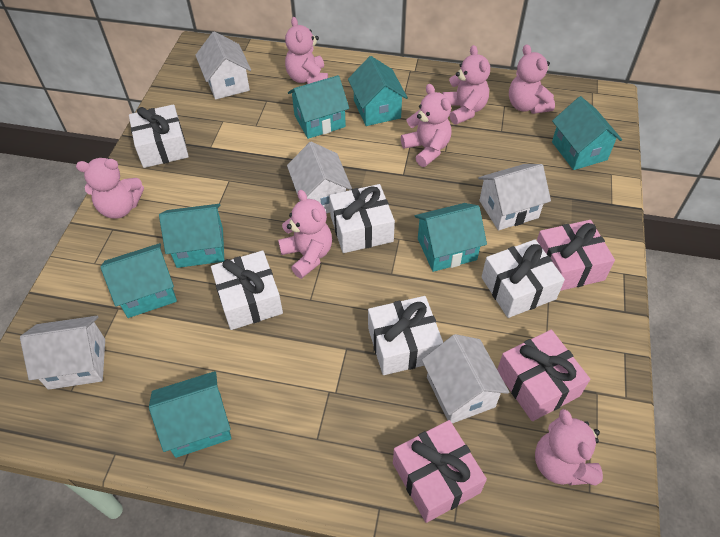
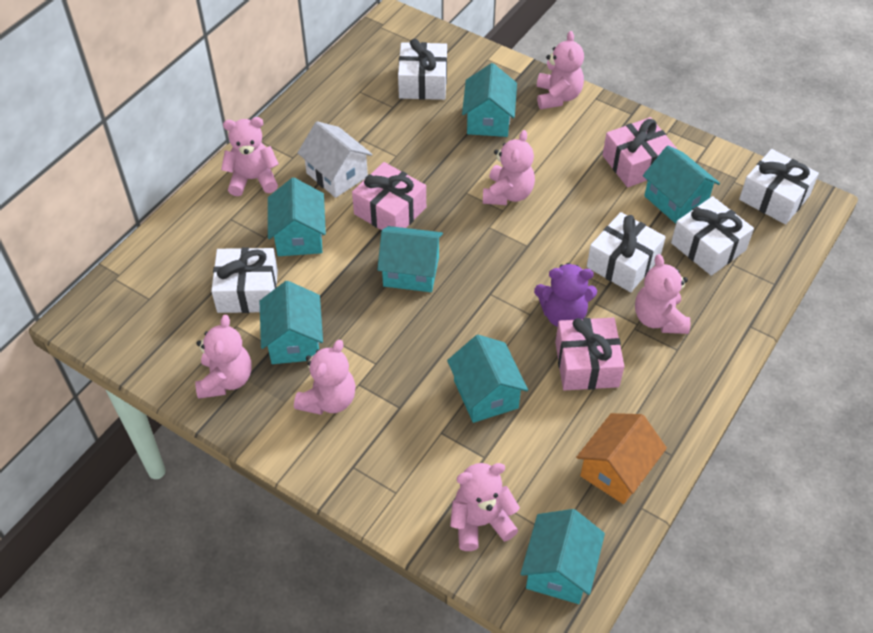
orange house: none = 0 -> [576,413,667,504] = 1
purple teddy bear: none = 0 -> [534,263,597,327] = 1
white house: [20,316,105,390] [195,31,251,100] [287,142,352,213] [422,334,509,424] [478,164,551,230] = 5 -> [297,121,373,198] = 1

